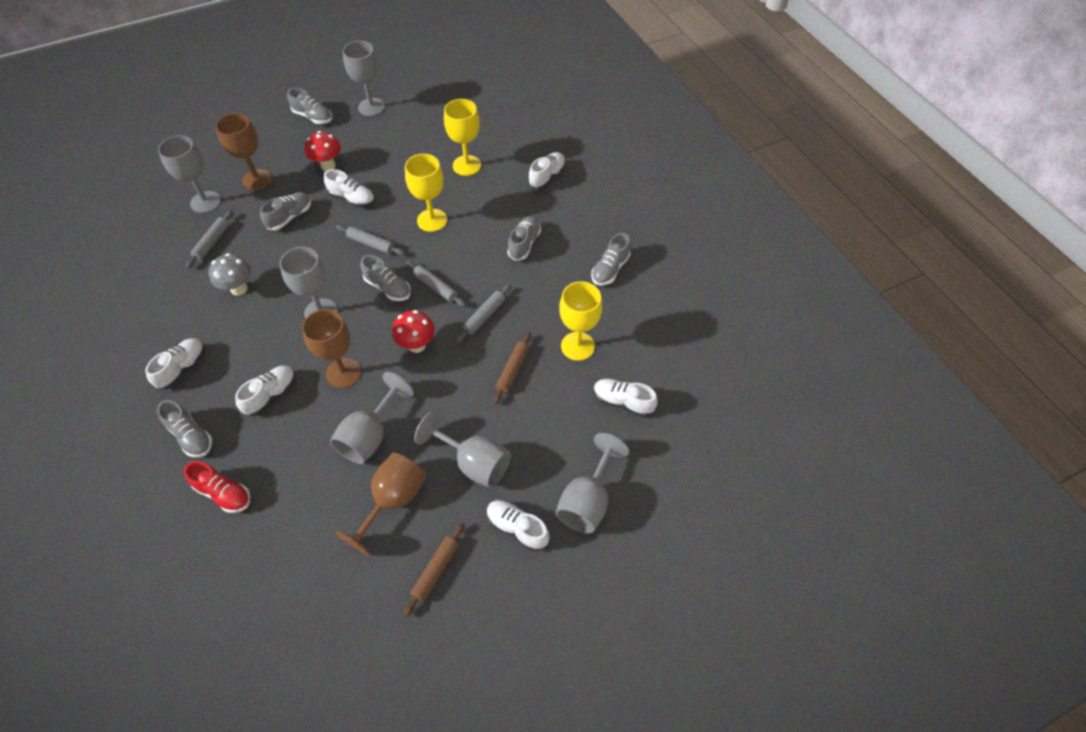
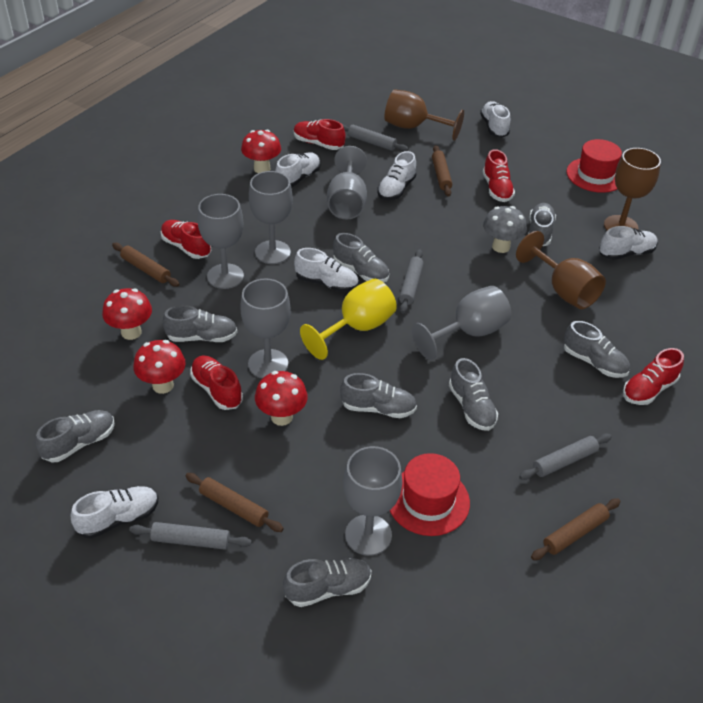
brown rolling pin: [403,523,465,617] [493,332,531,405] = 2 -> [112,243,180,287] [186,473,284,532] [432,145,452,197] [531,498,621,560] = 4
grey shoe: [157,400,212,457] [260,192,311,230] [287,88,332,124] [360,255,411,301] [507,216,541,261] [591,233,631,286] = 6 -> [35,410,115,462] [163,305,238,342] [283,558,372,607] [333,233,389,282] [340,373,417,418] [449,358,498,431] [528,203,556,246] [564,321,630,378] = 8
red hat: none = 0 -> [390,453,470,536] [567,139,622,193] = 2
red mushroom: [305,131,341,171] [392,310,435,353] = 2 -> [102,288,152,340] [133,340,186,394] [241,130,281,173] [255,371,308,426] = 4
red shoe: [184,461,250,513] = 1 -> [161,220,211,259] [190,356,243,410] [294,119,346,150] [483,149,515,202] [623,348,684,405] = 5
yellow goblet: [405,154,447,232] [444,99,481,176] [559,281,602,361] = 3 -> [300,279,397,360] = 1

